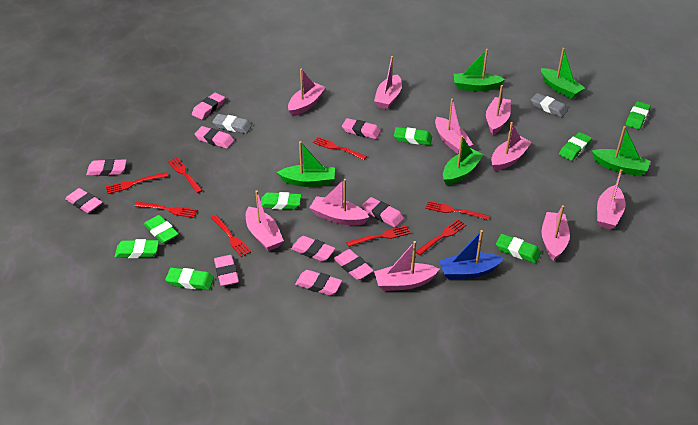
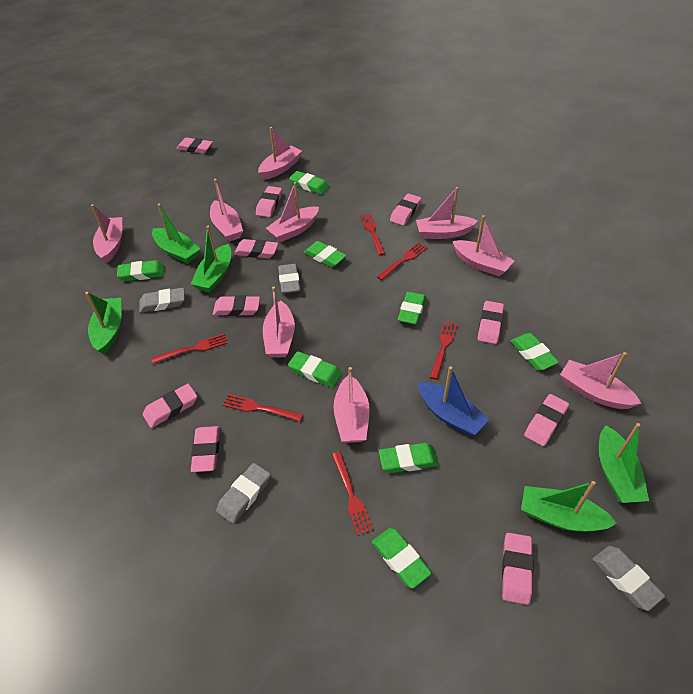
grey eraser: [212,114,252,134] [531,93,568,117] = 2 -> [139,288,185,313] [216,463,271,524] [278,264,300,294] [593,546,665,611] = 4
pink boat: [246,190,284,251] [288,69,326,116] [309,179,369,225] [374,56,402,109] [374,241,439,291] [435,99,473,154] [486,85,511,135] [491,122,532,171] [541,205,570,261] [597,169,625,230] = 10 -> [91,204,122,263] [210,179,243,242] [258,127,302,180] [263,287,295,358] [266,182,319,242] [334,367,370,443] [416,187,478,239] [453,215,515,276] [560,352,641,409] = 9
red fork: [106,172,168,194] [135,202,197,218] [168,157,203,193] [211,215,251,257] [313,137,367,160] [346,226,410,247] [416,219,466,255] [425,201,489,220] = 8 -> [151,334,228,364] [223,394,303,422] [332,452,373,536] [360,214,385,256] [377,242,427,280] [430,321,458,380] = 6

